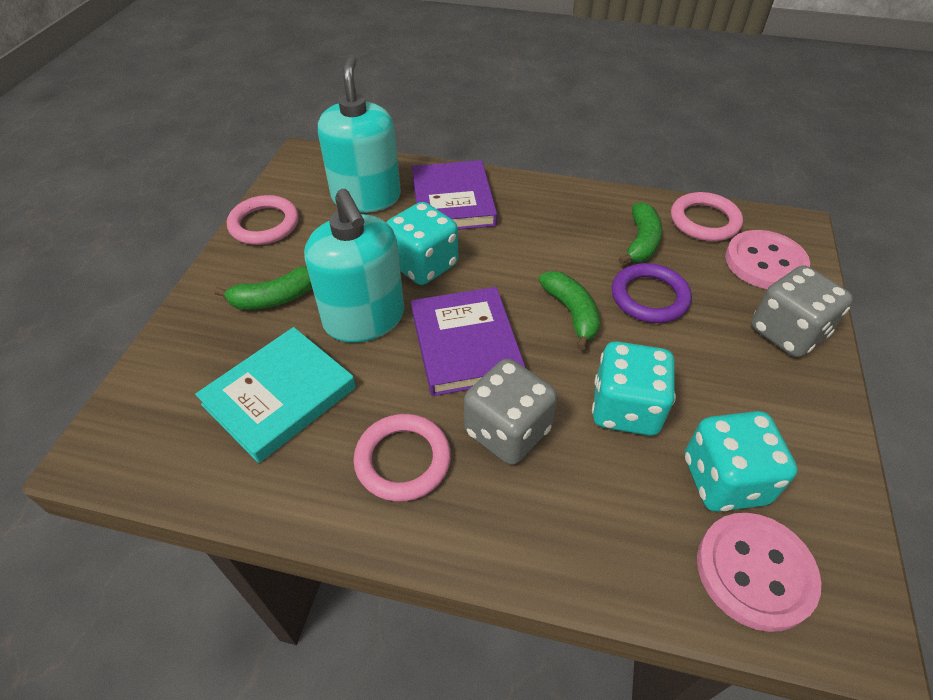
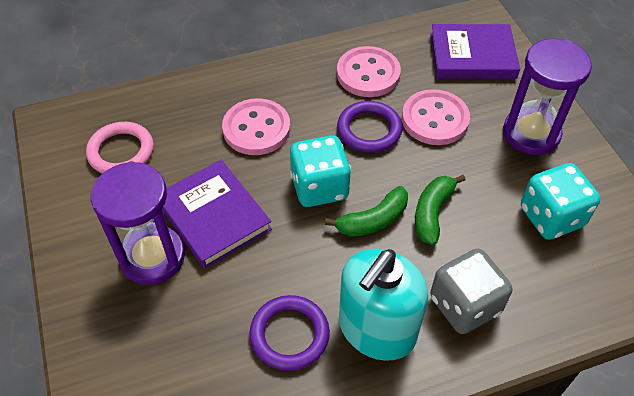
green banana: [214,266,312,310] [539,271,600,350] [619,202,662,265] = 3 -> [325,186,408,237] [415,175,465,245] = 2
grey dice: [464,359,557,465] [751,265,853,357] = 2 -> [430,248,512,334] = 1
pink button: [697,513,821,632] [725,230,810,289] = 2 -> [222,98,290,155] [337,46,401,97] [402,89,470,145] = 3
pink ring: [227,195,299,245] [354,414,451,502] [671,192,743,241] = 3 -> [86,122,154,174] = 1
purple hourglass: none = 0 -> [91,161,185,285] [503,38,592,155] = 2
purple ring: [612,263,692,323] = 1 -> [249,295,330,371] [337,101,403,153] = 2
turquoise book: [195,327,356,463] = 1 -> none = 0
turquoise dice: [386,202,458,285] [592,341,676,436] [685,411,798,512] = 3 -> [290,135,351,207] [521,163,600,240] = 2
turquoise soap dispenser: [304,189,404,343] [318,55,401,213] = 2 -> [339,248,428,361] = 1

